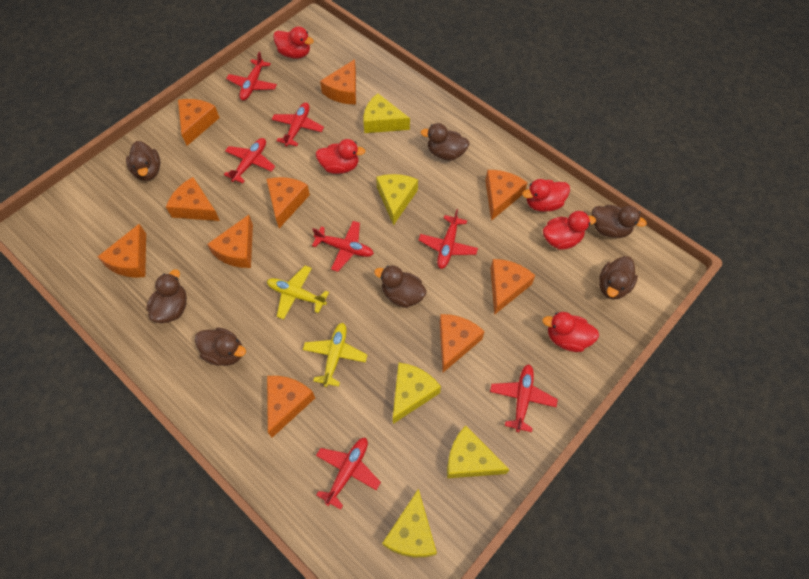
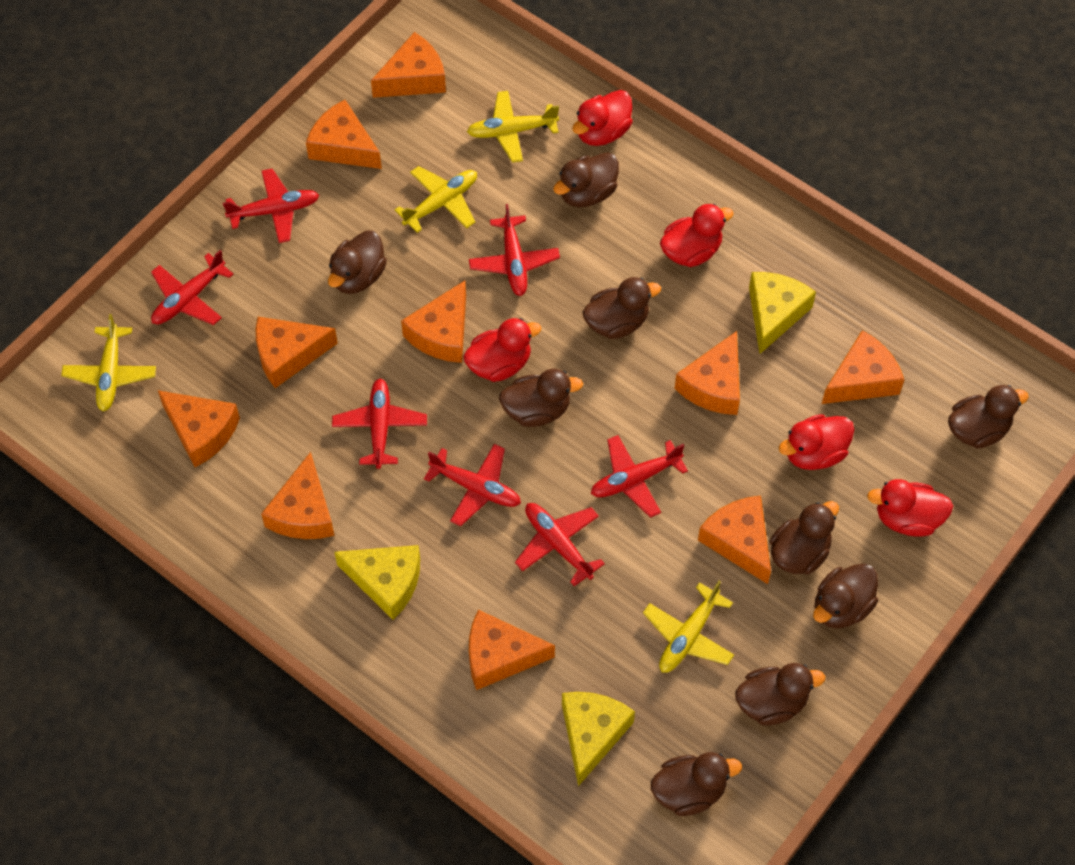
brown duck: [126,141,161,181] [147,269,187,323] [195,327,246,366] [374,265,427,308] [421,123,469,160] [592,205,647,238] [599,256,638,300] = 7 -> [328,230,387,294] [499,369,583,427] [553,153,619,207] [583,277,661,339] [651,752,742,816] [735,663,825,726] [770,501,839,574] [813,563,878,629] [948,385,1029,449] = 9
yellow cheese: [363,93,410,133] [376,174,418,225] [382,489,437,557] [393,363,441,424] [447,425,510,478] = 5 -> [334,545,420,620] [562,692,635,786] [749,272,816,354] = 3
yellow plane: [267,266,329,319] [303,323,367,387] = 2 -> [61,314,156,412] [395,166,477,233] [467,91,559,163] [643,581,734,673] = 4

